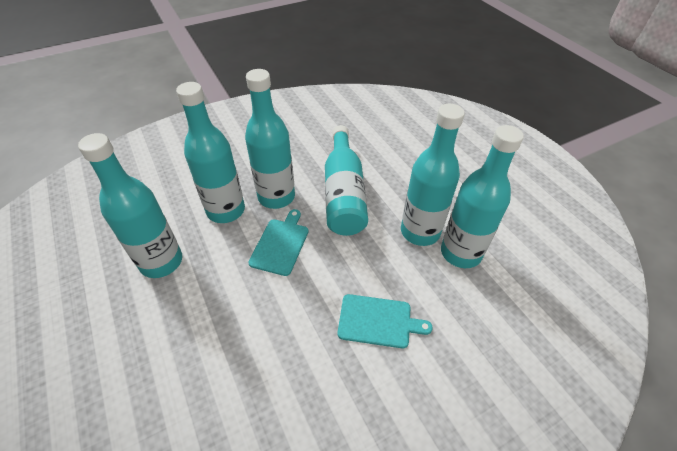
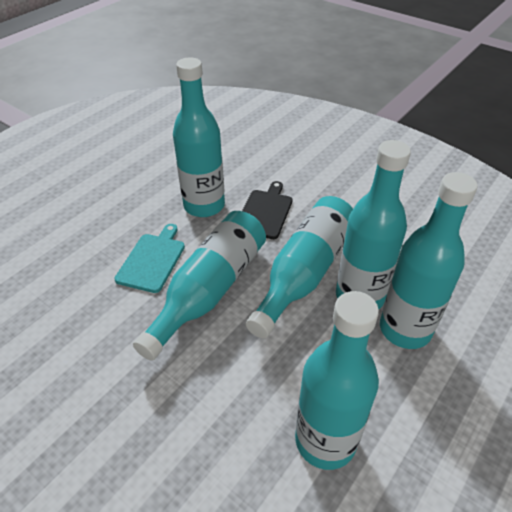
black cutting board: none = 0 -> [242,181,293,239] = 1
turquoise cutting board: [248,209,308,276] [338,294,433,348] = 2 -> [114,224,185,293] = 1

